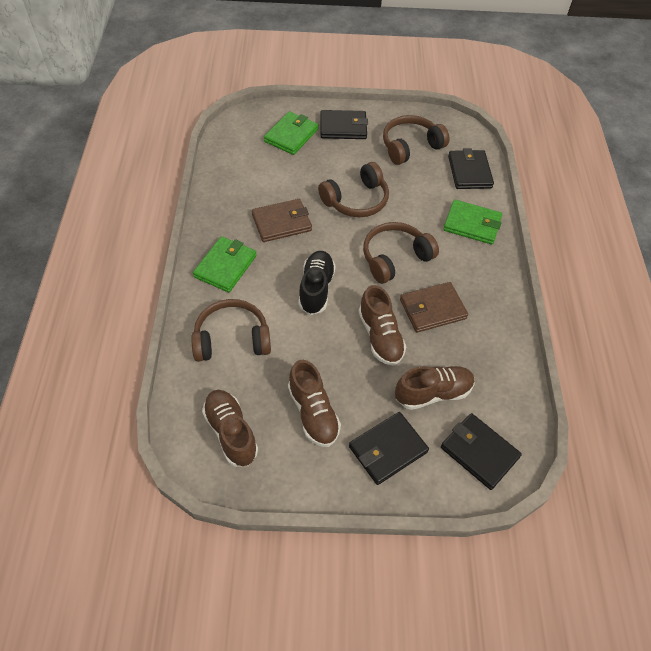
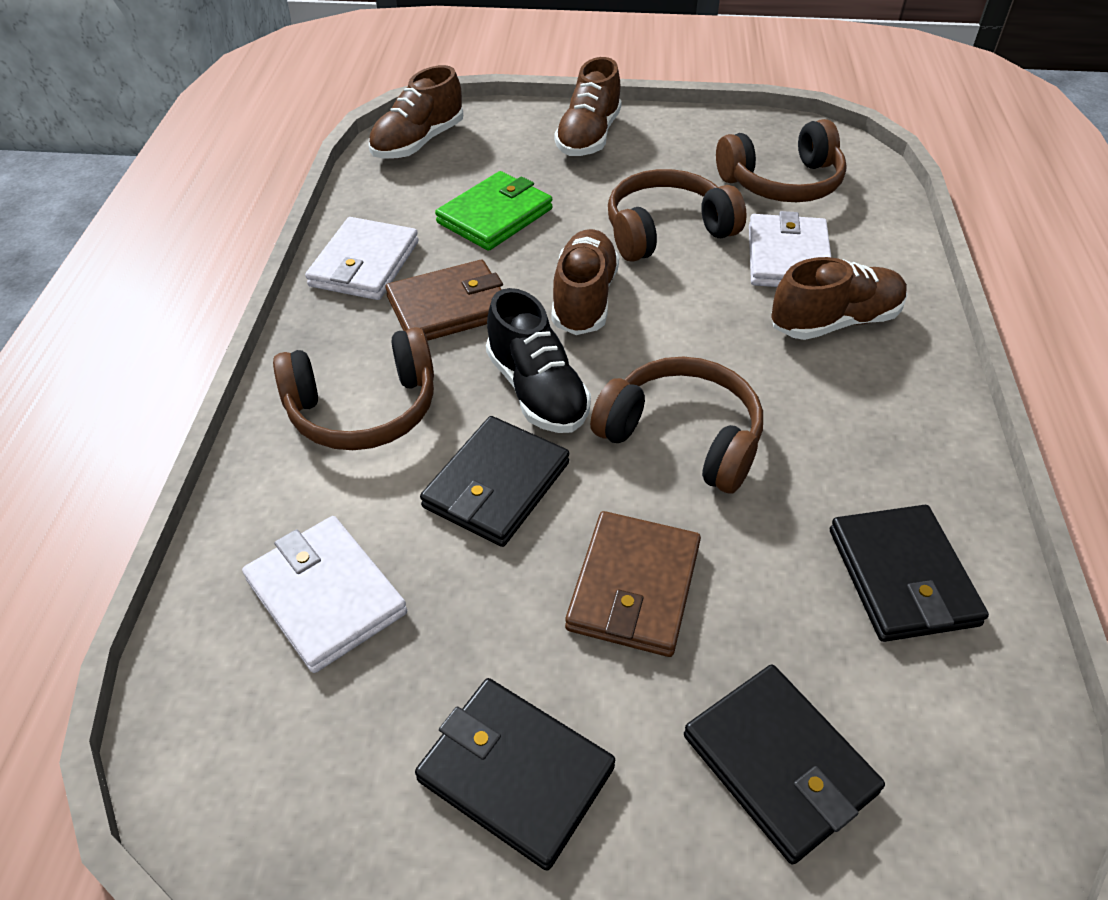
green wallet: [193,236,256,292] [264,111,318,155] [443,199,502,245] = 3 -> [435,171,552,251] = 1
white wallet: none = 0 -> [242,516,407,673] [305,217,419,300] [749,211,832,287] = 3

